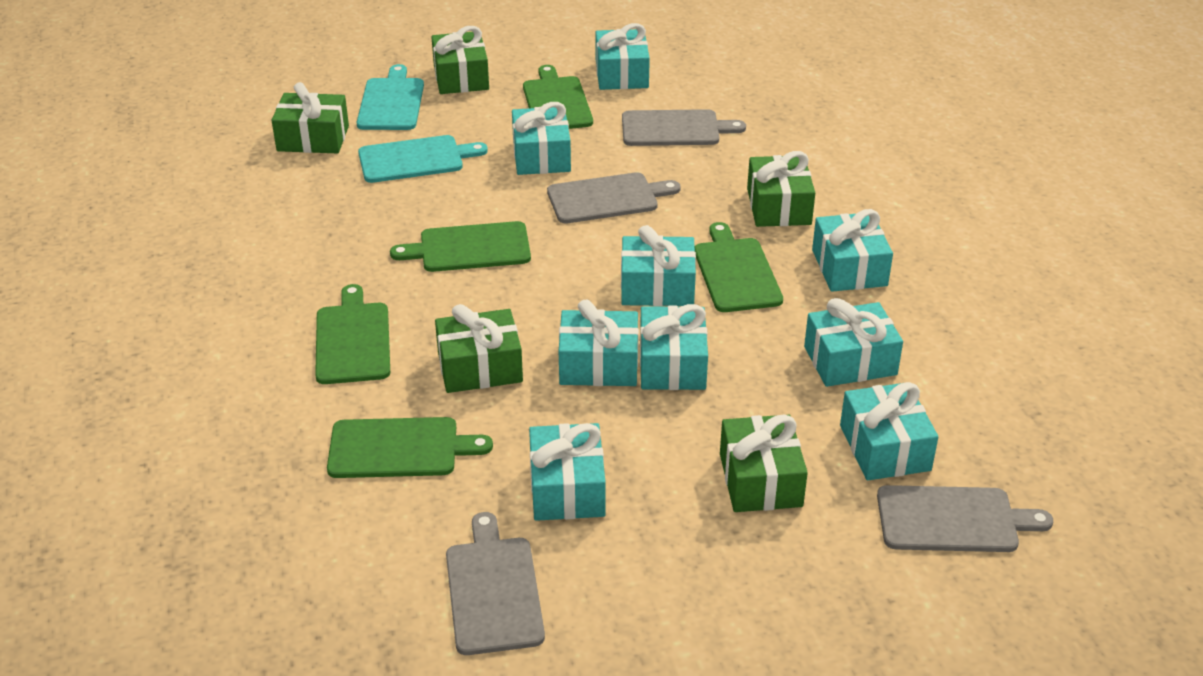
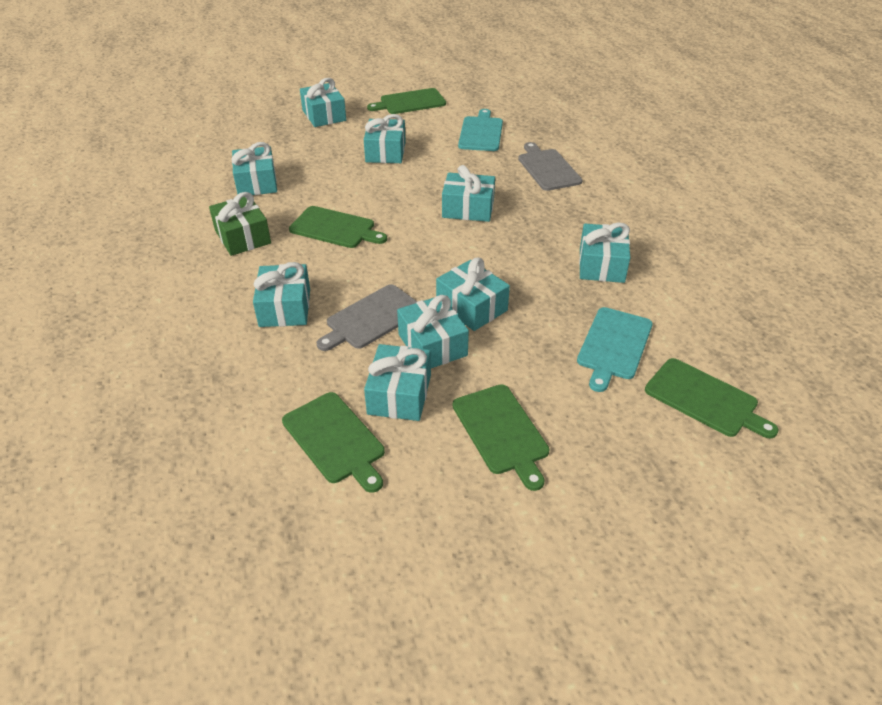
green gift: [272,82,349,153] [431,26,489,94] [435,304,523,393] [720,415,808,512] [747,151,815,227] = 5 -> [209,192,271,256] = 1
grey cutting board: [446,512,545,655] [547,172,680,223] [622,109,746,146] [877,485,1053,552] = 4 -> [317,284,417,351] [518,142,582,191] = 2

